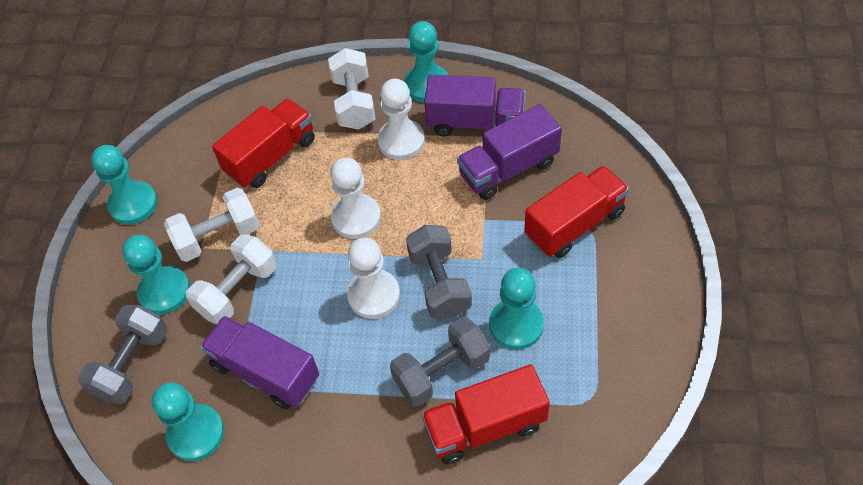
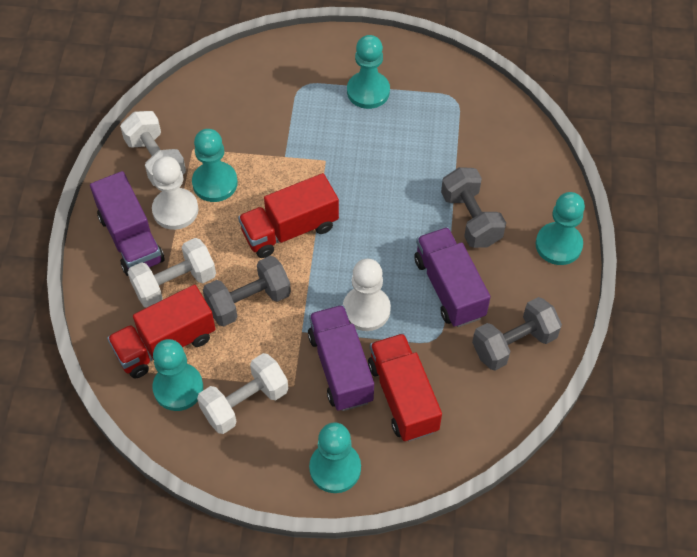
white pawn: [330,158,381,239] [347,238,400,319] [377,79,425,160] = 3 -> [152,156,198,230] [343,259,391,331] = 2

